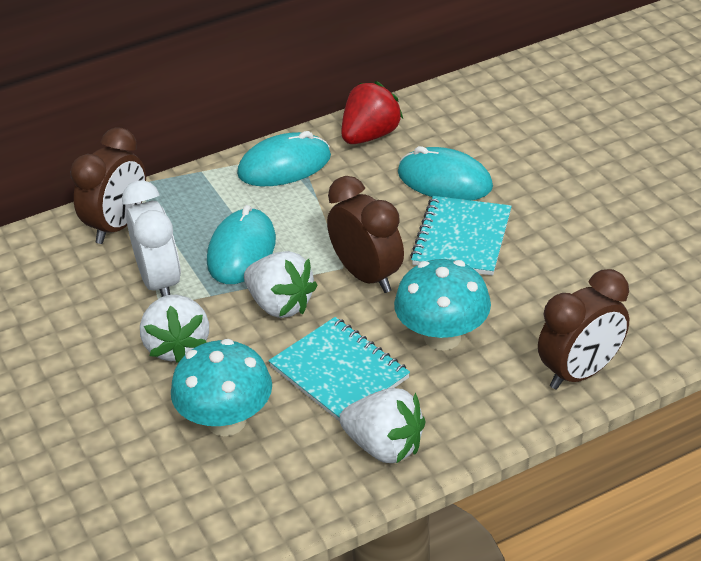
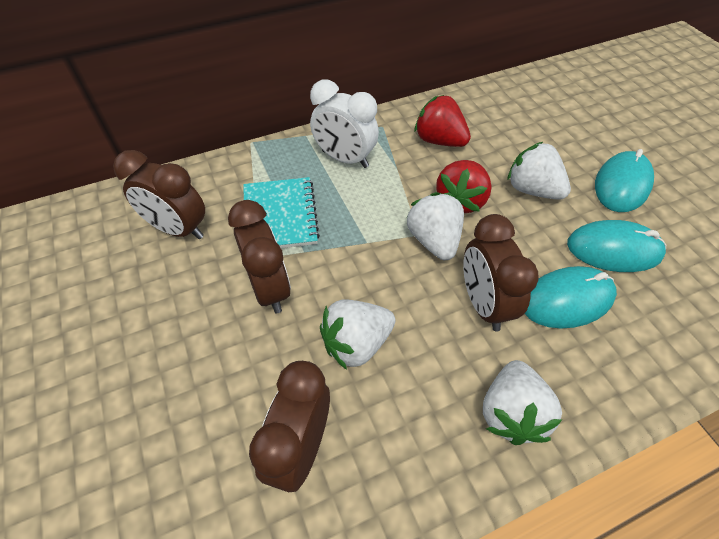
brown clock: [70,127,146,244] [327,176,404,293] [538,269,629,390] = 3 -> [113,150,205,239] [228,200,291,313] [249,361,330,492] [463,214,539,331] = 4
red strawberry: [341,81,403,144] = 1 -> [414,95,471,147] [436,160,492,213] = 2
turquoise mushroom: [171,339,272,436] [394,259,491,350] = 2 -> none = 0
turquoise notebook: [268,317,410,422] [410,196,512,276] = 2 -> [244,177,320,248] = 1
white strawberry: [140,295,209,363] [244,251,318,318] [339,388,426,463] = 3 -> [320,299,395,370] [406,192,464,260] [483,360,562,445] [507,142,571,200] = 4

